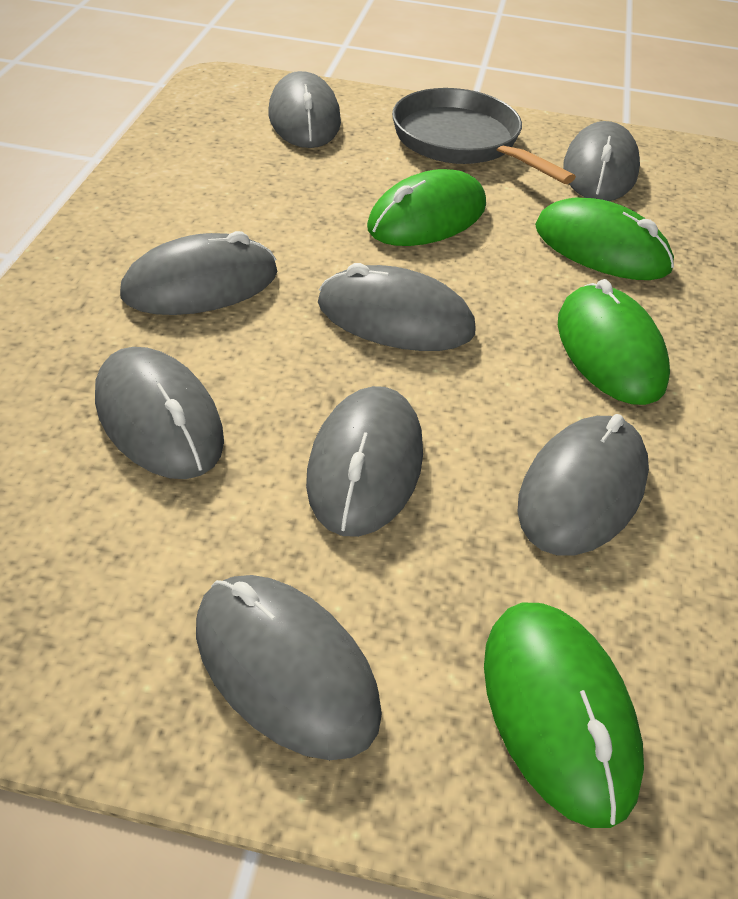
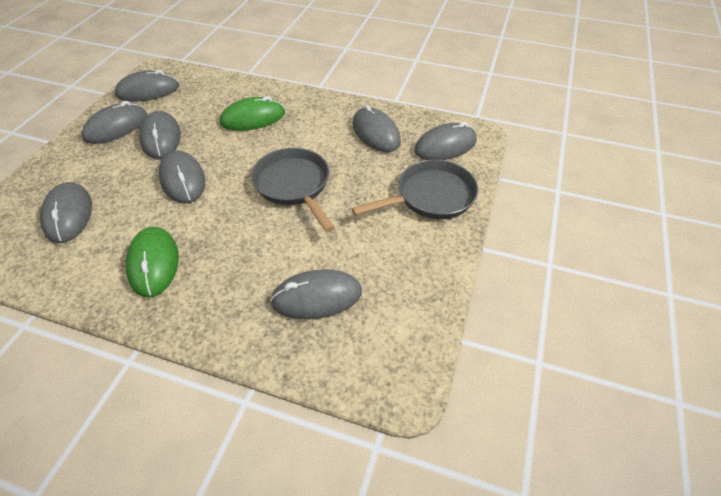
green mouse: [367,169,486,246] [484,603,644,828] [535,197,674,280] [558,279,670,405] = 4 -> [126,227,179,297] [220,96,285,131] = 2
grey pan: [392,88,576,184] = 1 -> [251,148,335,232] [351,159,478,219] = 2

